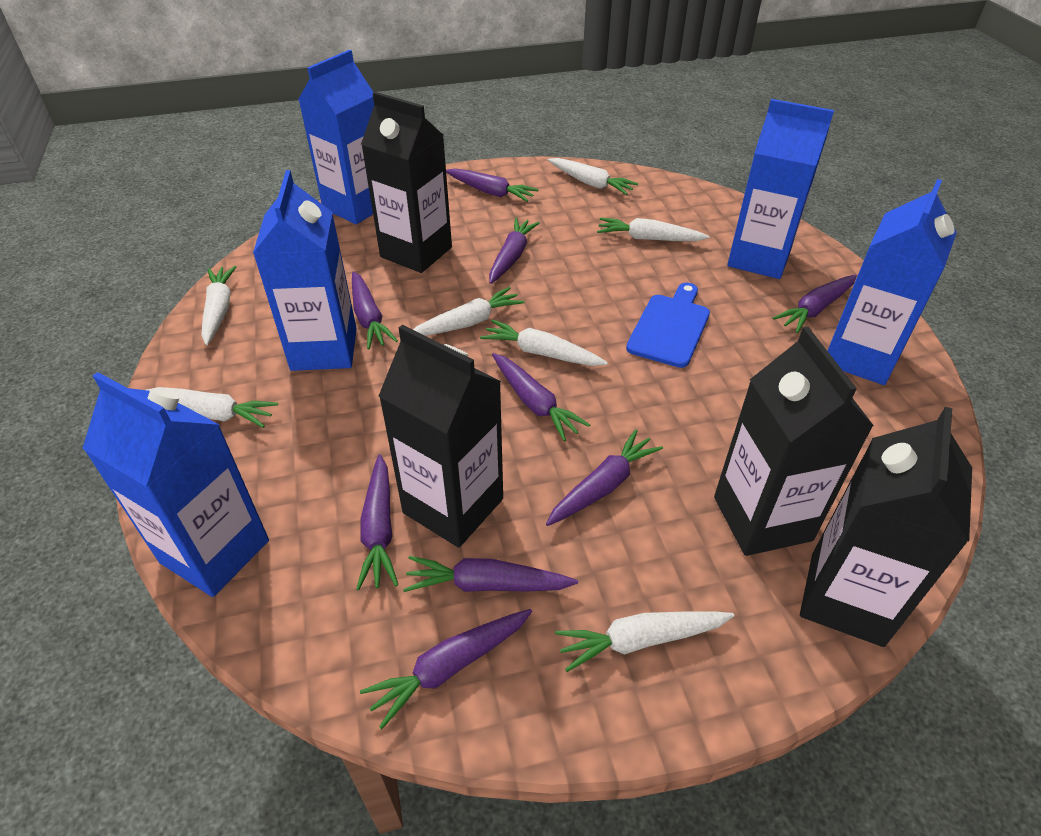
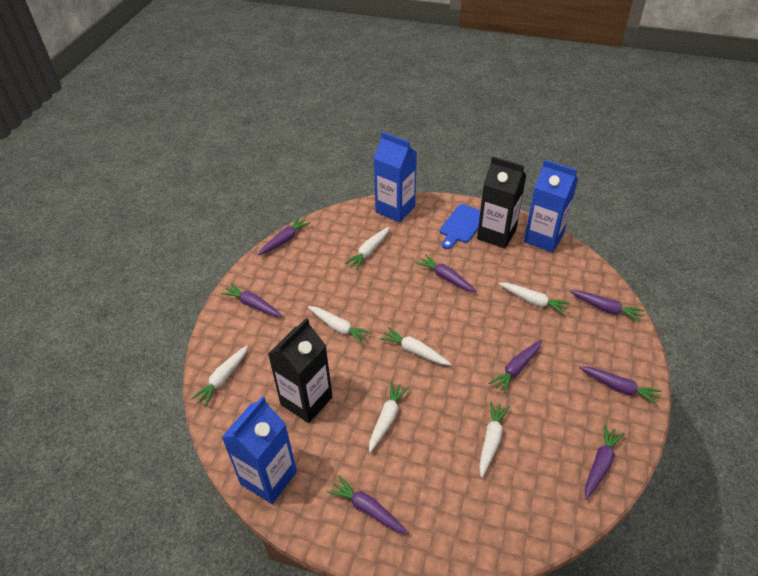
black carton: [361,92,452,273] [379,325,503,548] [714,327,874,556] [800,407,972,647] = 4 -> [268,318,333,423] [477,156,526,248] = 2
blue carton: [82,372,269,597] [253,170,357,371] [298,50,374,224] [727,99,834,279] [827,179,957,385] = 5 -> [222,396,297,504] [374,132,417,223] [524,160,578,253] = 3
purple carrot: [352,271,398,349] [356,454,398,590] [360,609,532,729] [403,556,578,592] [446,168,538,202] [489,218,540,284] [492,353,590,441] [546,429,663,526] [772,274,857,333] = 9 -> [221,283,283,317] [258,216,311,256] [327,475,409,534] [416,254,477,292] [489,340,542,394] [570,290,644,322] [579,366,662,406] [585,425,625,500] = 8

